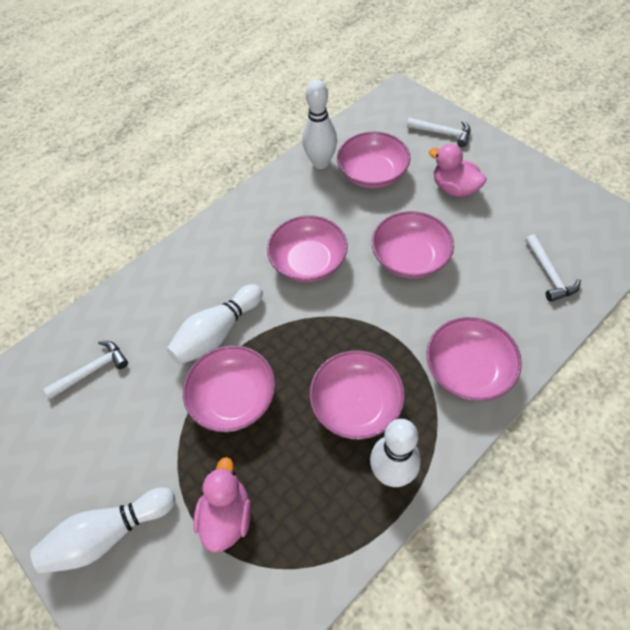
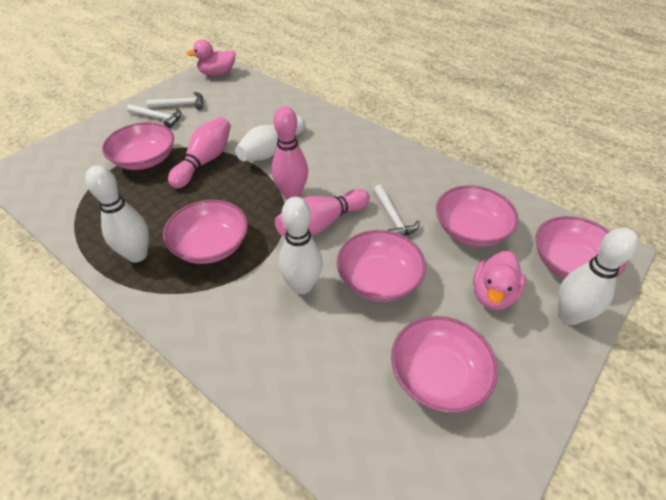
pink bowling pin: none = 0 -> [168,117,231,188] [271,106,308,200] [275,189,370,236] = 3

